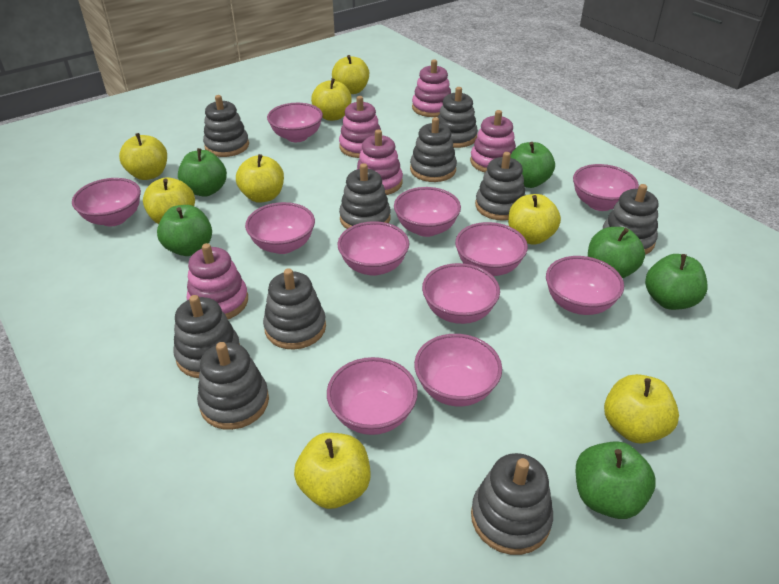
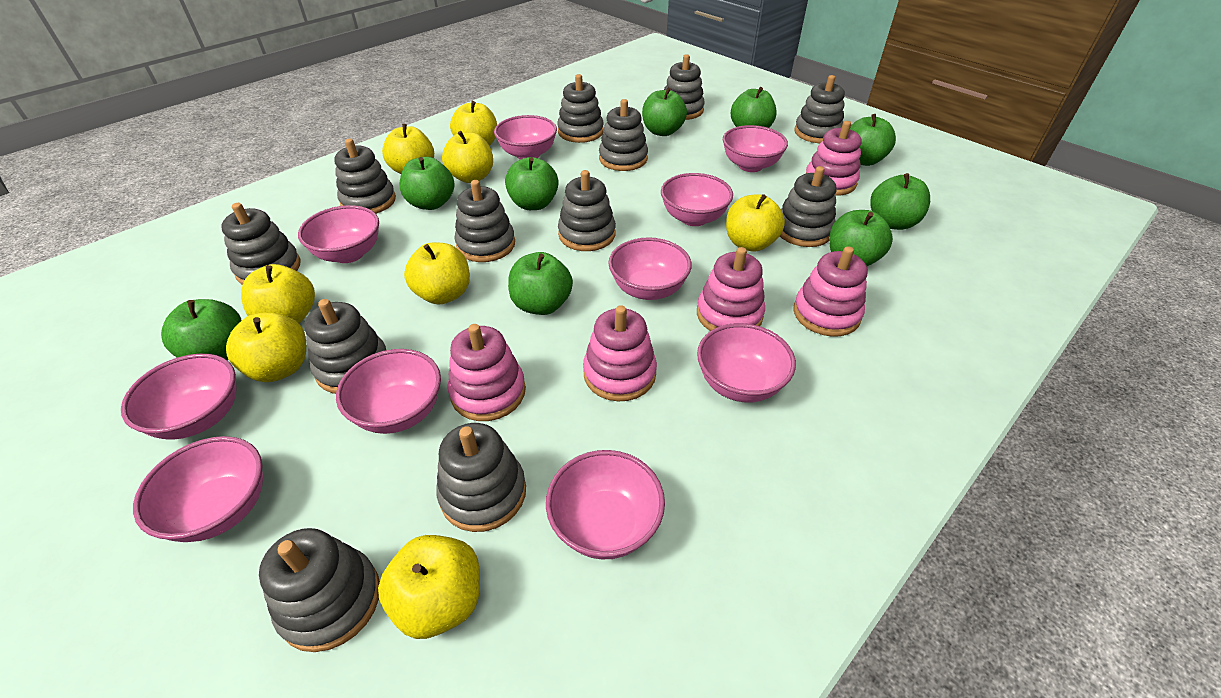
green apple: [157,205,212,256] [178,148,227,197] [510,142,555,188] [575,441,656,519] [588,227,645,279] [645,254,708,310] = 6 -> [161,299,242,360] [399,157,455,210] [505,157,559,210] [508,252,573,315] [642,87,687,136] [731,87,776,128] [829,210,893,266] [850,114,896,166] [870,173,930,230] = 9
grey stacking toy: [173,295,240,378] [197,342,269,430] [203,95,249,157] [263,268,326,350] [339,163,391,229] [410,117,457,182] [438,87,478,148] [471,453,553,555] [475,152,525,221] [603,184,658,255] = 10 -> [221,203,301,285] [259,528,380,652] [304,299,386,394] [334,139,396,214] [436,423,526,532] [454,180,515,262] [557,74,604,143] [558,170,616,251] [599,99,648,171] [664,54,705,120] [780,166,836,247] [794,75,845,143] = 12
pink bowl: [72,178,141,226] [245,202,315,254] [267,103,323,142] [327,357,418,435] [337,221,409,276] [394,187,461,237] [414,334,502,406] [422,263,500,324] [455,222,528,276] [546,256,624,315] [573,164,639,211] = 11 -> [121,354,236,439] [133,436,263,542] [298,205,379,263] [336,349,441,434] [494,115,557,160] [546,450,665,559] [608,237,692,300] [661,173,733,226] [697,323,796,402] [723,125,788,172] = 10

